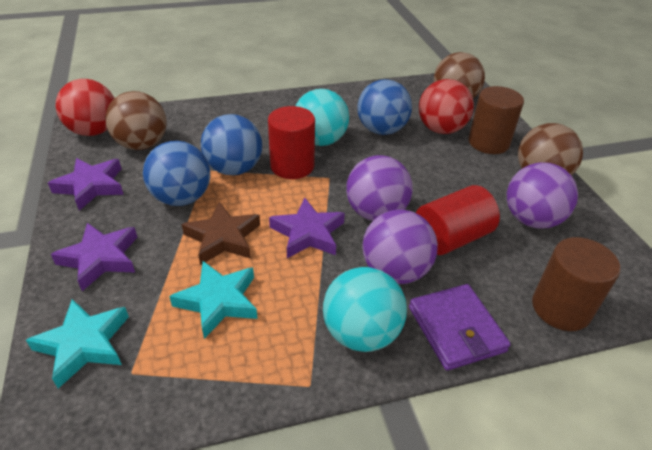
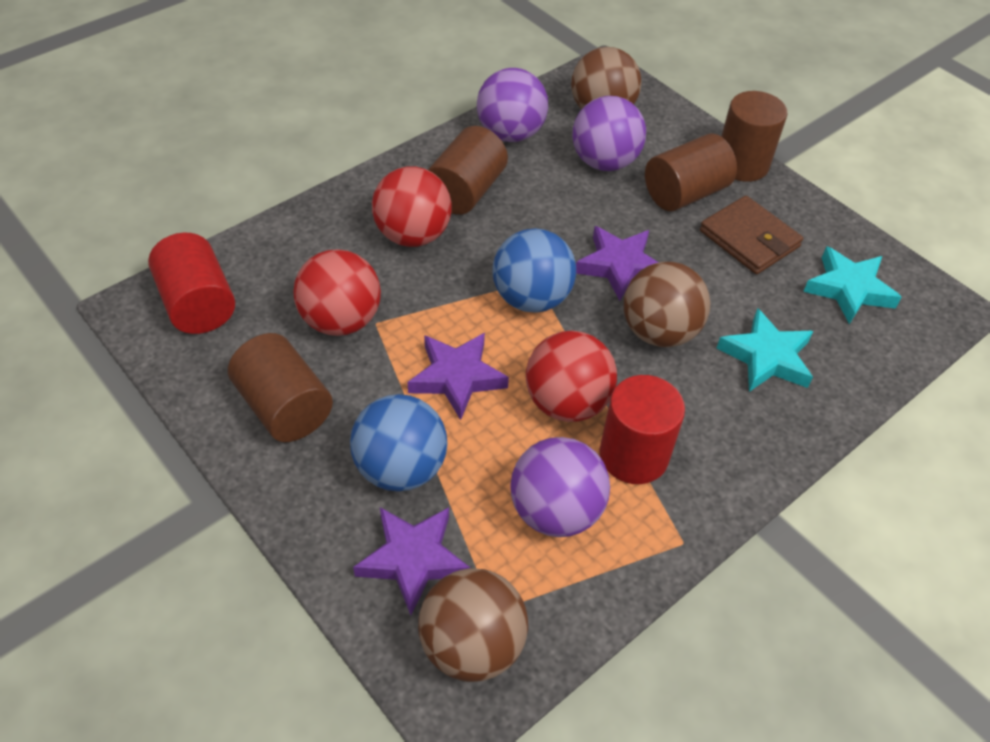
blue ball: [143,141,210,206] [201,114,262,175] [357,79,412,135] = 3 -> [350,394,448,492] [492,228,576,313] = 2
brown cylinder: [468,86,524,154] [532,237,620,331] = 2 -> [228,333,333,442] [428,126,508,215] [645,133,737,211] [721,91,787,182] = 4
brown star: [182,202,260,265] = 1 -> none = 0
brown wallet: none = 0 -> [700,196,803,274] = 1
purple wallet: [409,284,511,371] = 1 -> none = 0
red ball: [56,79,114,136] [419,79,474,134] = 2 -> [293,249,381,336] [372,166,452,247] [526,331,617,422] = 3
turquoise ball: [296,89,349,146] [323,267,407,352] = 2 -> none = 0

